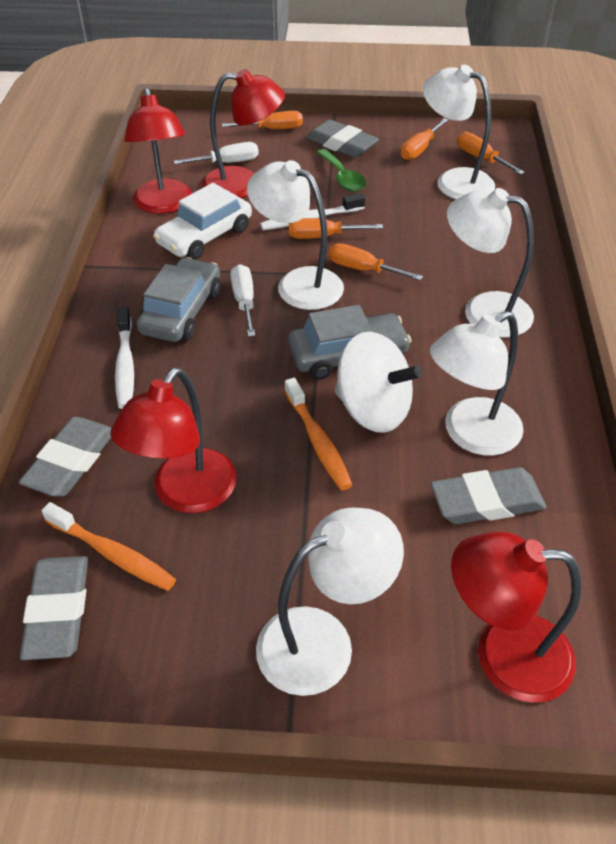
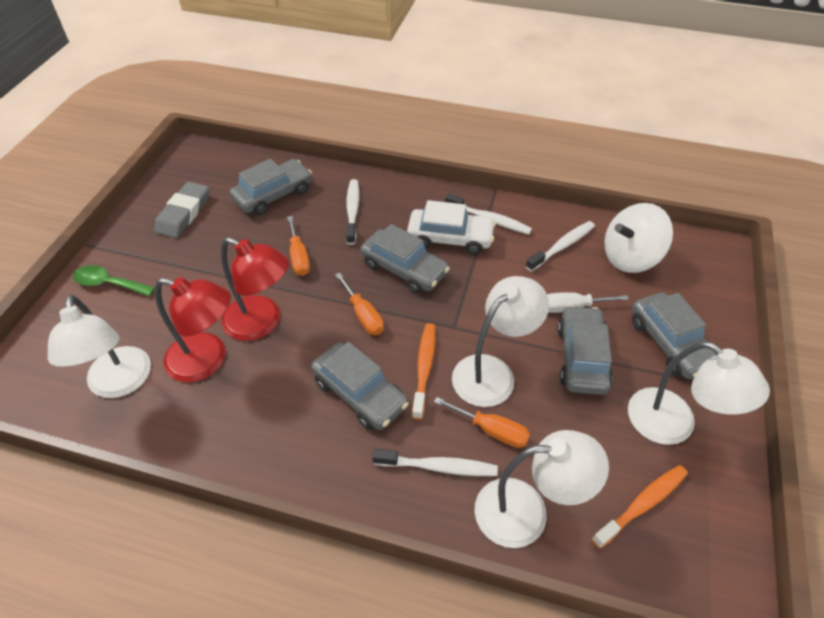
grey car: [137,257,221,342] [288,305,412,379] = 2 -> [230,159,312,215] [311,342,409,430] [360,224,450,294] [557,305,613,395] [632,292,717,379] = 5
grey eraser: [19,417,112,497] [19,556,88,660] [306,119,379,158] [430,467,546,524] = 4 -> [154,182,209,238] = 1
orange screwdriver: [222,111,303,129] [289,218,383,239] [329,243,423,281] [401,118,449,160] [457,132,525,175] = 5 -> [287,216,310,276] [335,273,384,335] [434,397,530,448] = 3
red lamp: [110,367,237,513] [124,88,192,214] [202,69,285,198] [451,532,582,703] = 4 -> [155,277,231,383] [221,237,289,341] = 2
white lamp: [247,160,344,310] [256,508,404,696] [423,64,495,199] [430,311,524,456] [447,188,534,337] = 5 -> [48,295,151,398] [452,276,549,407] [475,430,609,548] [628,341,770,445] = 4
white screwdriver: [174,142,259,164] [230,264,255,337] = 2 -> [547,292,629,313] = 1
white toothbrush: [115,307,134,409] [260,193,365,231] = 2 -> [346,179,360,245] [372,449,498,476] [445,193,532,235] [526,221,595,272] = 4

